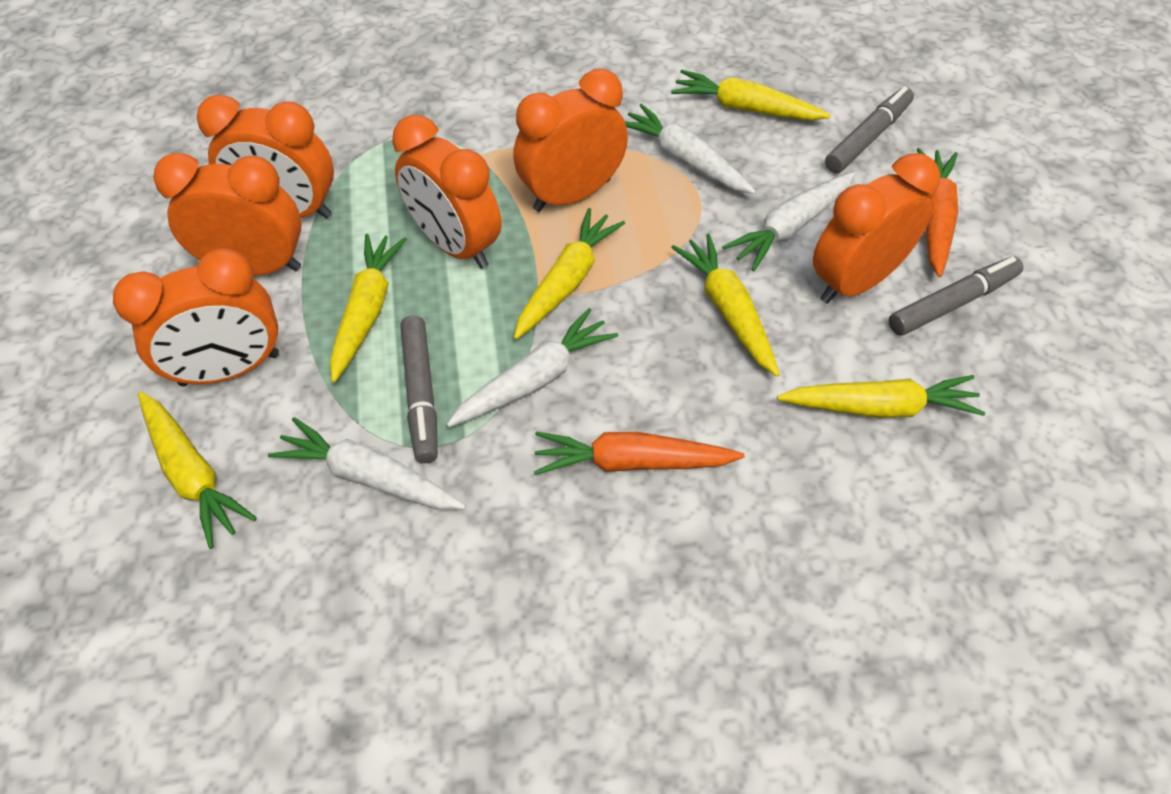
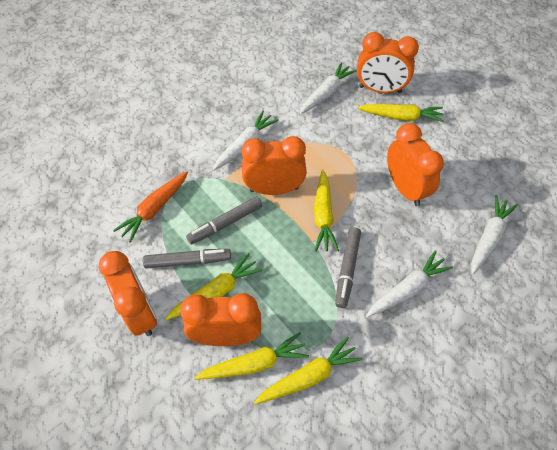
orange carrot: [534,431,745,475] [917,148,958,277] = 2 -> [113,171,188,243] = 1
orange clock: [113,248,279,386] [153,153,302,276] [197,94,334,219] [392,115,502,269] [513,69,628,212] [813,153,940,303] = 6 -> [98,251,157,336] [180,293,261,346] [242,136,307,195] [357,32,419,93] [387,123,444,206] = 5
yellow carrot: [138,392,257,549] [330,234,407,383] [514,208,625,340] [671,70,831,120] [671,234,780,377] [777,375,985,418] = 6 -> [166,253,263,320] [194,332,309,380] [254,337,362,404] [314,169,339,251] [357,104,444,122] = 5

